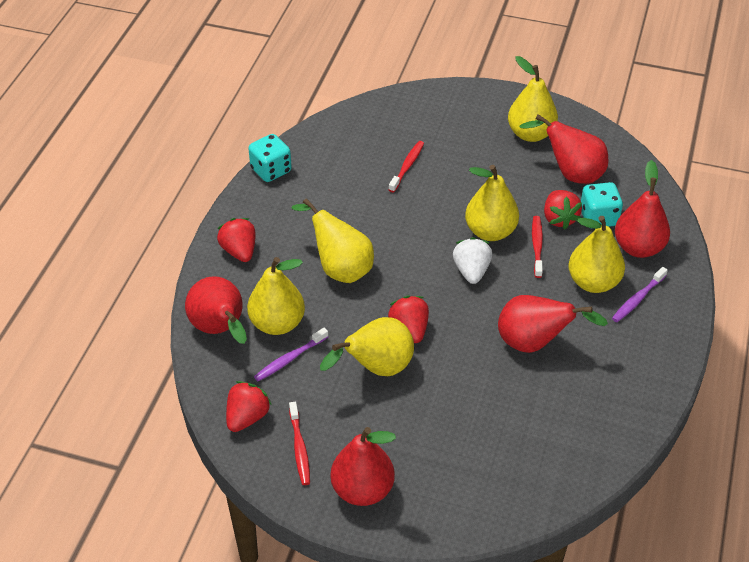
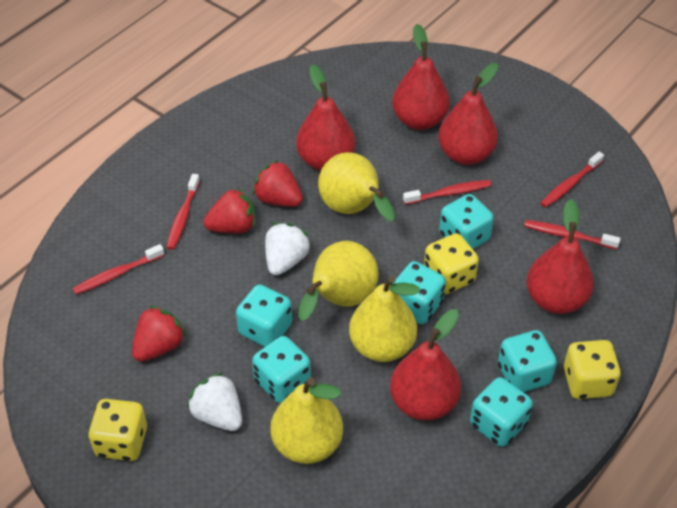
purple toothbrush: [254,328,328,381] [612,267,668,322] = 2 -> none = 0
red strawberry: [217,218,256,262] [226,381,272,432] [388,296,429,343] [544,190,582,229] = 4 -> [132,306,186,362] [203,187,255,233] [253,160,303,206] = 3
red toothbrush: [289,402,310,485] [389,141,424,192] [532,216,543,278] = 3 -> [73,244,164,295] [166,174,200,250] [403,180,492,205] [524,220,620,249] [541,152,604,208] = 5
turquoise dice: [248,134,292,182] [581,182,623,227] = 2 -> [236,284,292,347] [252,336,311,403] [393,261,446,324] [439,194,494,249] [470,377,533,447] [498,330,557,392] = 6
white strawberry: [453,237,492,284] = 1 -> [187,373,242,431] [265,223,311,275] = 2
yellow dice: none = 0 -> [88,399,147,461] [424,233,479,294] [564,340,621,399] = 3
yellow pear: [247,257,305,335] [292,198,374,283] [320,317,414,376] [465,165,519,241] [508,56,558,142] [568,216,625,293] = 6 -> [270,377,343,464] [298,241,378,321] [318,152,395,221] [349,276,420,362] = 4

